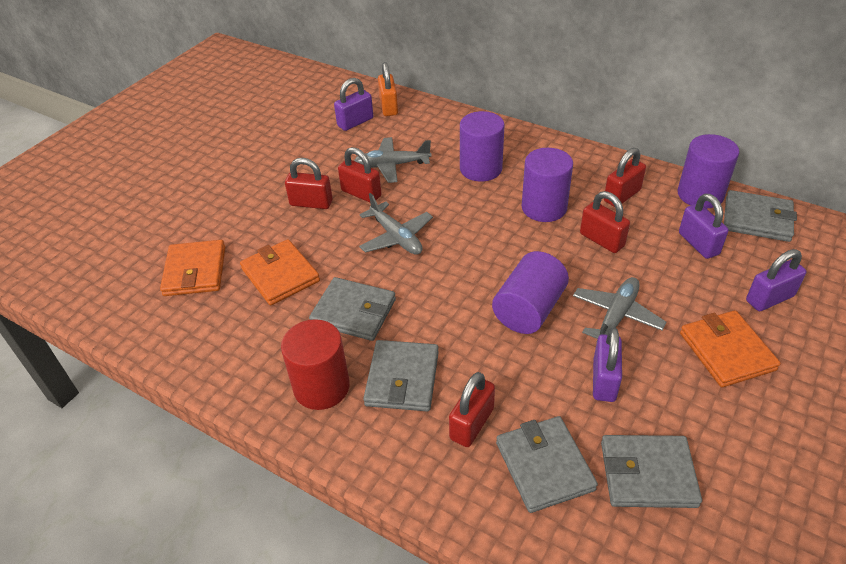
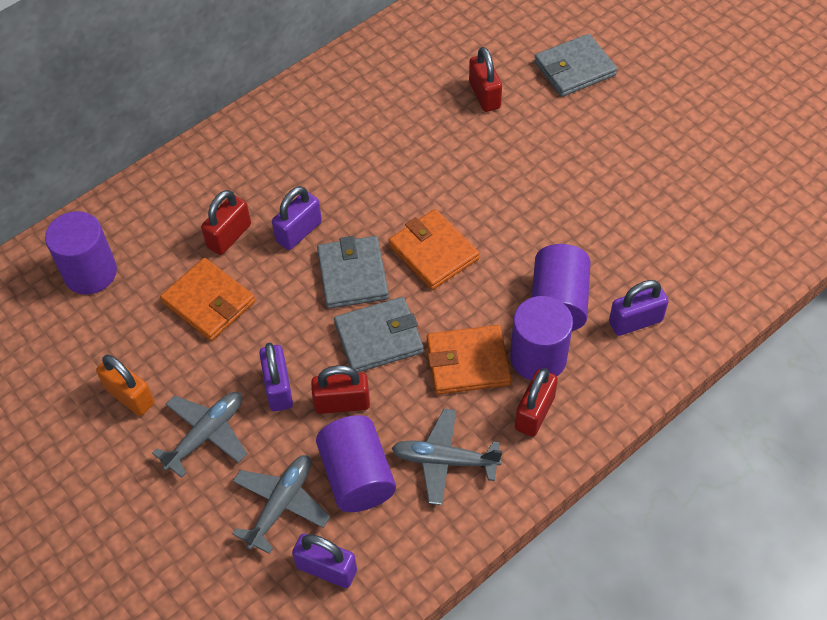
grey wallet: [309,277,396,341] [363,340,439,411] [496,416,598,513] [601,435,702,508] [724,190,797,242] = 5 -> [317,236,389,309] [334,297,424,372] [534,34,617,97] = 3
red cylinder: [281,319,350,410] = 1 -> none = 0
red padlock: [285,158,333,209] [338,147,382,203] [449,372,495,447] [580,191,630,253] [604,148,646,207] = 5 -> [201,190,251,255] [311,365,370,414] [469,47,502,112] [515,368,558,437] = 4

